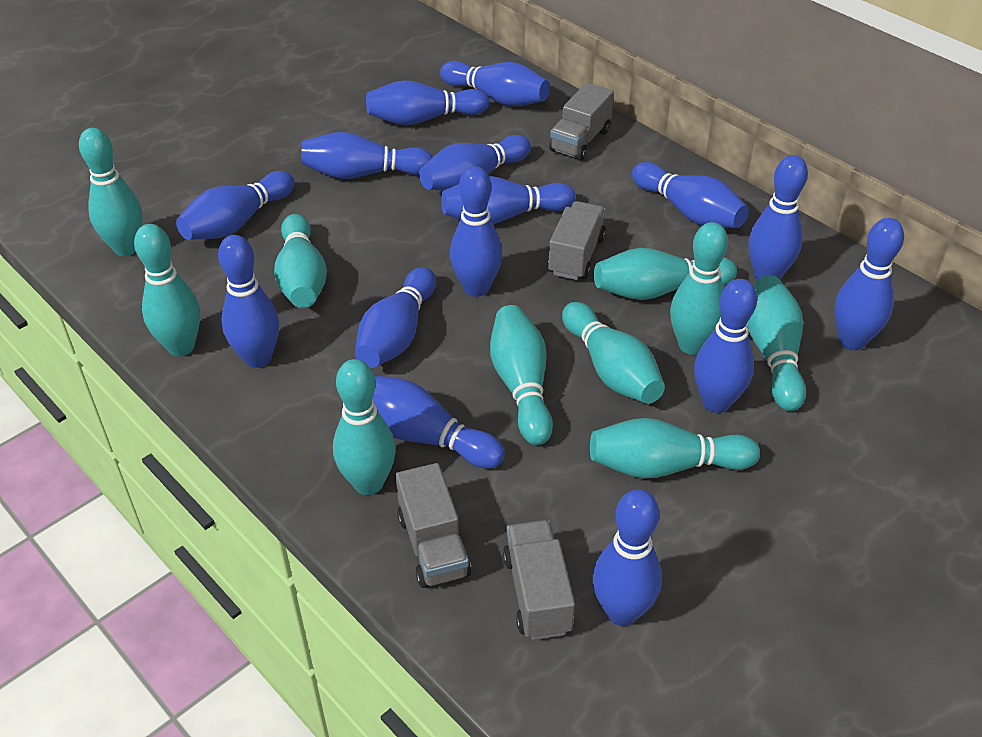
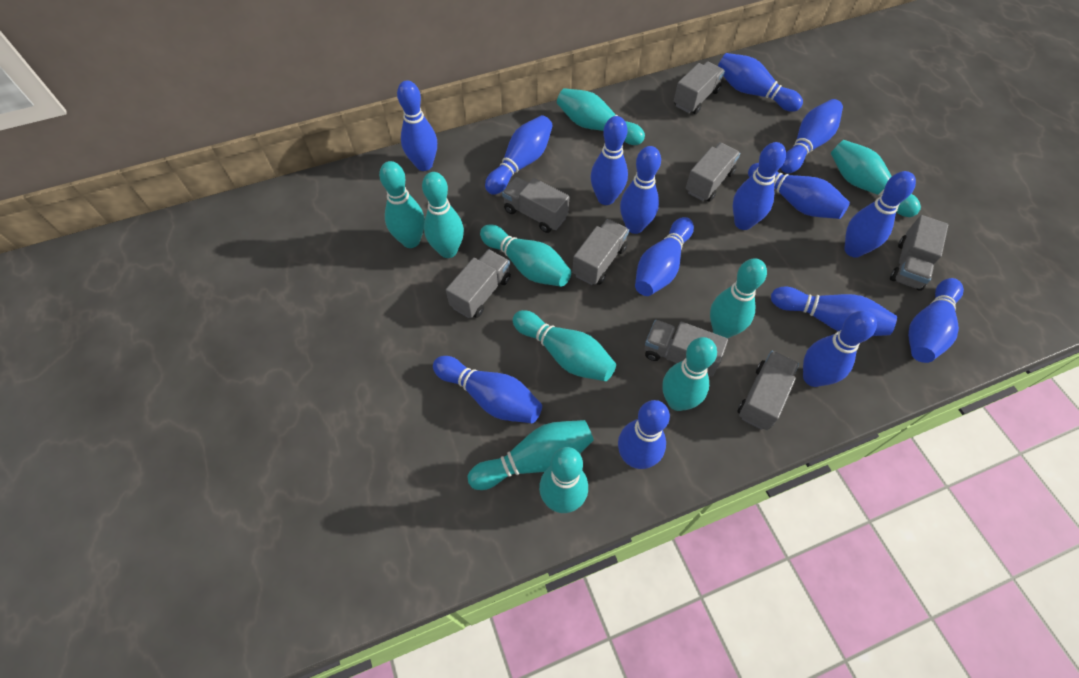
grey truck: [396,463,471,588] [503,520,575,640] [548,201,606,280] [549,83,614,161] = 4 -> [446,249,511,318] [502,177,569,233] [572,219,629,285] [645,320,728,376] [674,61,725,114] [686,143,740,202] [738,351,799,430] [890,215,948,291] = 8

